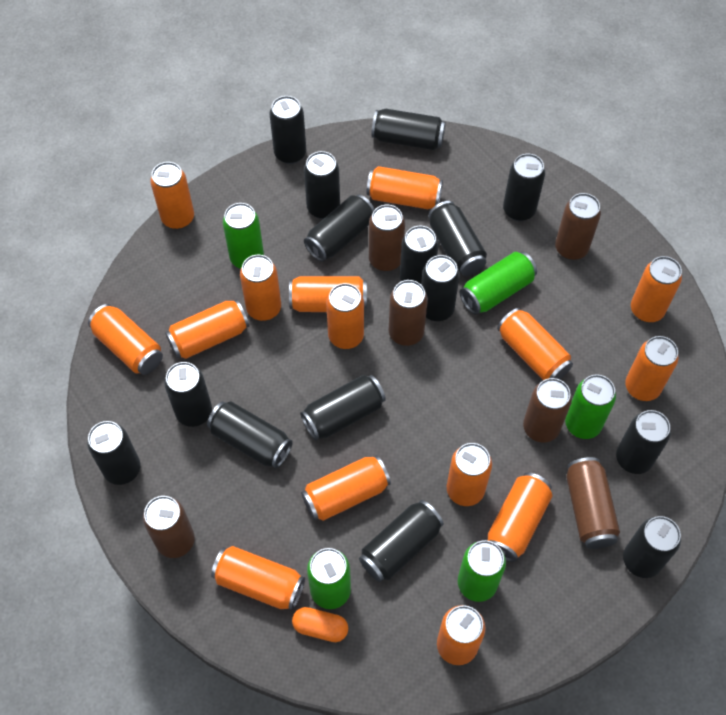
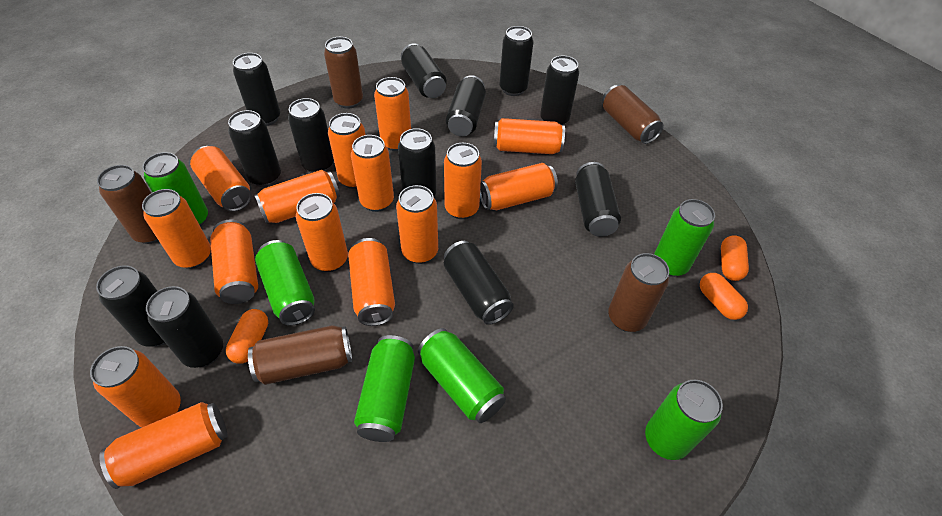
black can: [87,421,140,485] [164,362,212,427] [207,401,293,469] [269,96,306,164] [300,375,386,440] [304,151,340,219] [304,194,375,262] [359,500,444,582] [371,109,446,150] [400,226,438,284] [421,255,460,321] [428,201,487,276] [503,154,545,221] [616,410,671,474] [623,516,681,578] = 15 -> [96,266,166,347] [146,286,223,368] [228,110,281,187] [233,53,280,126] [288,98,334,173] [398,128,437,197] [401,43,447,98] [444,241,514,325] [446,75,486,136] [500,26,533,96] [540,56,579,125] [575,162,621,237] = 12
brown can: [143,496,195,558] [369,205,405,272] [389,280,428,346] [523,378,572,443] [555,193,601,260] [566,457,620,549] = 6 -> [97,165,159,244] [248,325,352,385] [324,37,363,109] [602,85,664,144] [608,253,669,332] = 5
green can: [223,203,264,269] [307,548,351,609] [458,540,506,602] [460,252,537,315] [565,374,616,439] = 5 -> [142,152,208,227] [255,240,315,326] [354,335,415,442] [418,328,506,423] [645,380,723,460] [654,199,715,277] = 6
orange capsule: [292,607,348,642] = 1 -> [226,309,268,364] [700,273,748,320] [721,235,749,281] = 3

